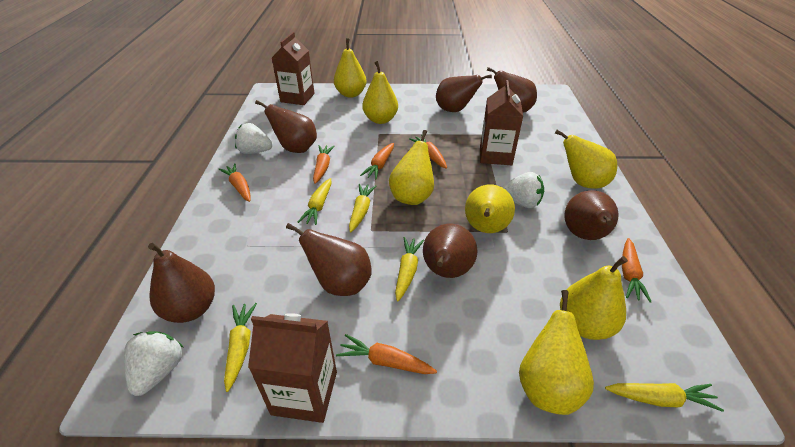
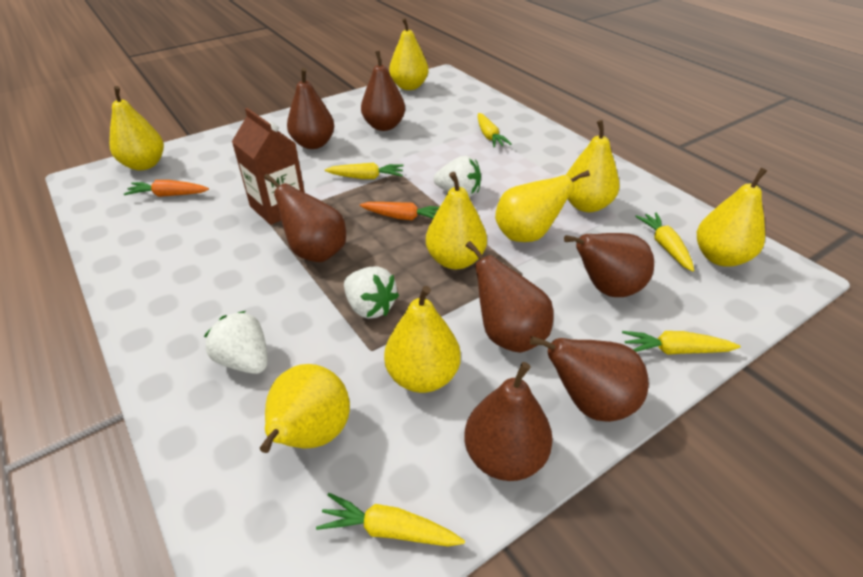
brown carton: [248,313,337,423] [272,32,315,105] [480,80,523,165] = 3 -> [232,108,305,225] = 1
orange carrot: [218,163,251,202] [313,145,335,184] [336,334,437,374] [360,143,394,179] [409,135,447,169] [622,238,652,303] = 6 -> [124,180,209,197] [360,202,439,220] = 2
yellow pear: [334,38,367,98] [363,61,398,124] [389,130,434,205] [465,184,515,233] [519,290,594,415] [555,130,617,189] [560,256,628,340] = 7 -> [109,86,164,170] [260,364,350,453] [384,286,461,393] [389,18,428,90] [426,172,487,269] [495,170,590,242] [566,120,620,212] [697,167,767,267] = 8

